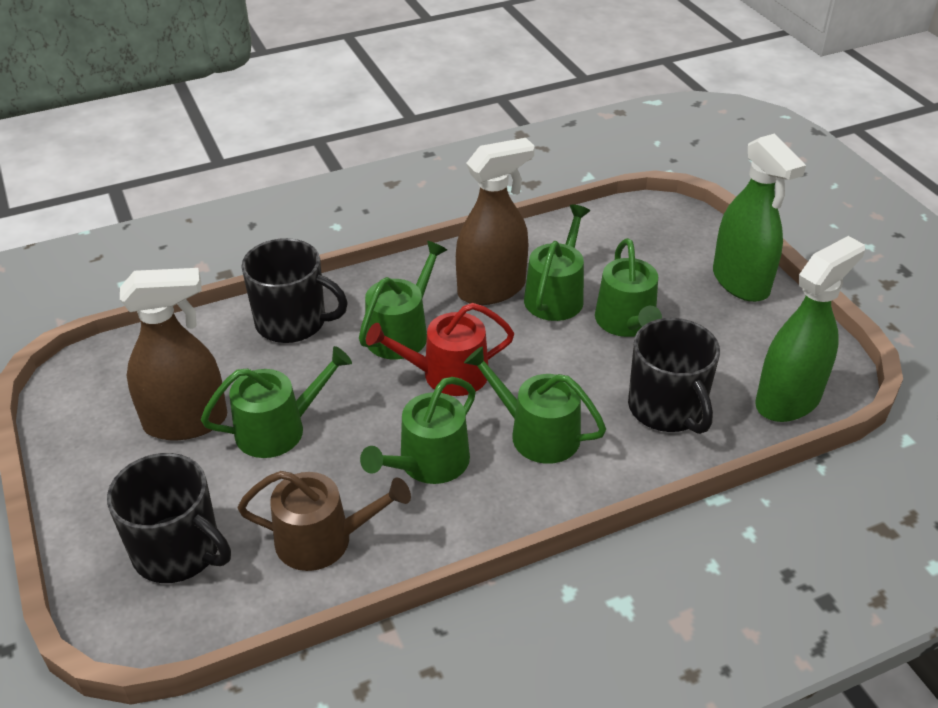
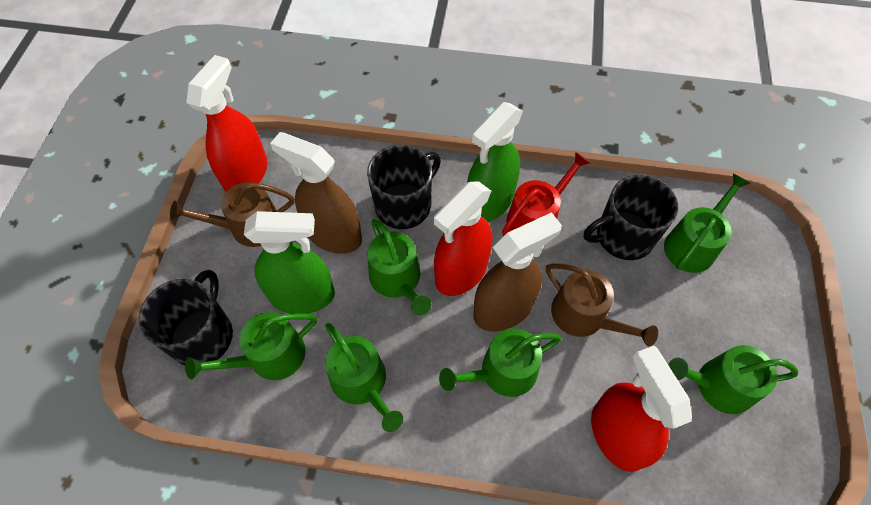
brown watering can: [238,471,411,571] = 1 -> [170,182,294,247] [546,263,658,346] = 2
red spray bottle: none = 0 -> [186,55,268,192] [434,181,492,296] [591,346,692,472] = 3

